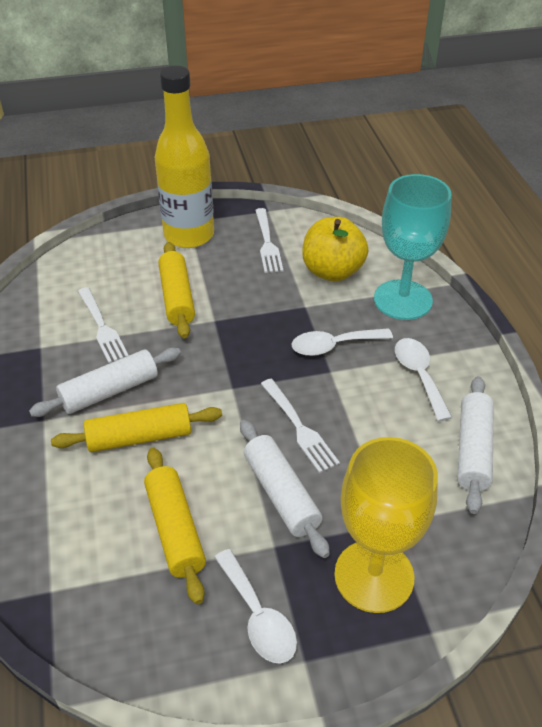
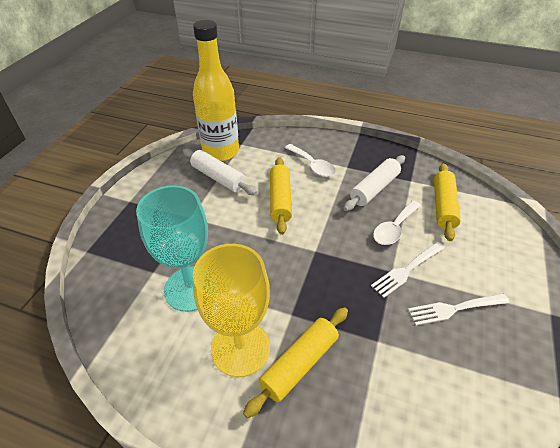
white fork: [78,287,129,363] [255,208,283,273] [261,379,340,473] = 3 -> [371,242,445,298] [408,294,510,325] = 2
white rolling pin: [29,348,181,417] [240,420,330,558] [457,376,494,514] = 3 -> [182,148,257,195] [343,155,405,211] = 2
white spoon: [214,549,297,664] [292,328,393,356] [395,338,452,422] = 3 -> [285,144,336,177] [373,200,421,245] = 2
yellow apple: [302,217,368,282] = 1 -> none = 0

